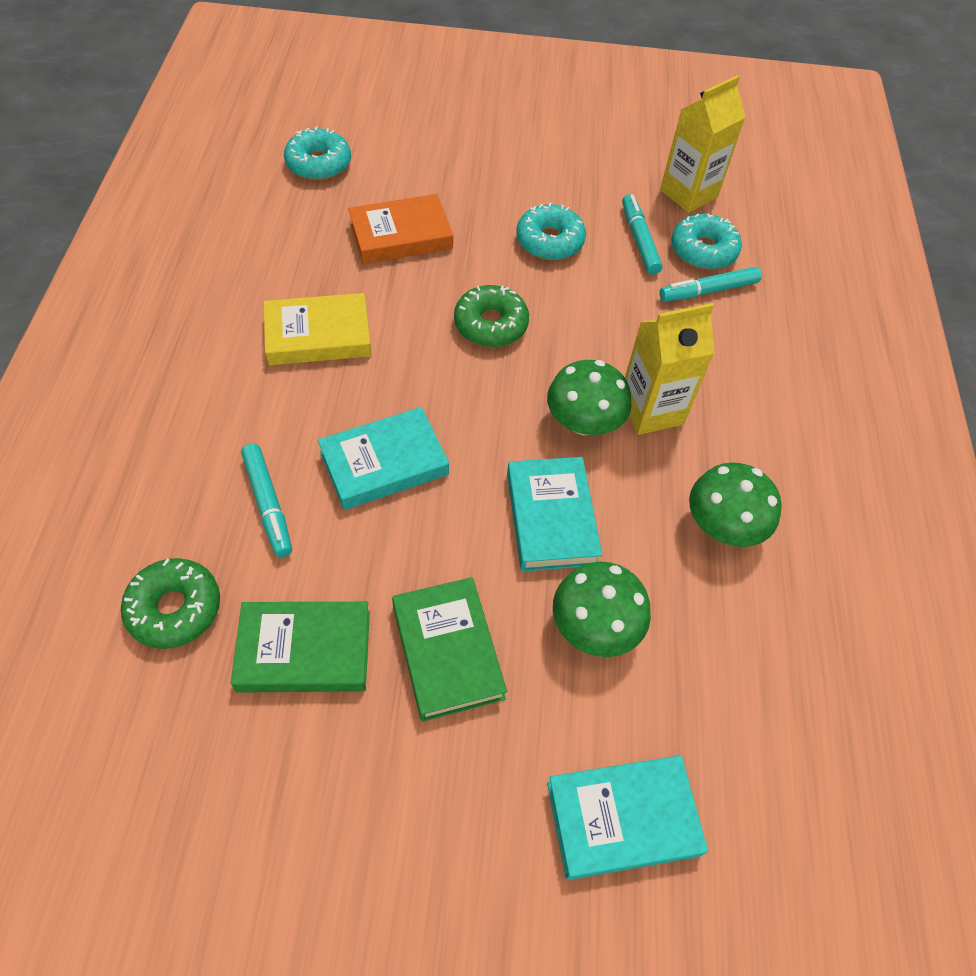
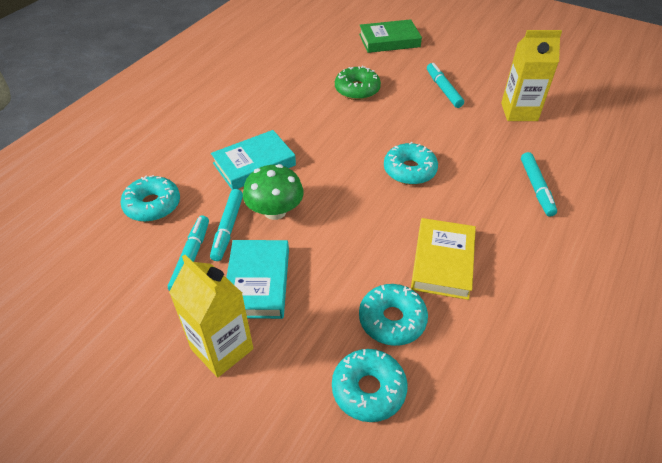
green book: [231,602,370,693] [392,577,507,722] = 2 -> [359,19,422,53] = 1
green donut: [121,558,220,649] [454,285,529,347] = 2 -> [335,66,381,100] = 1
green mushroom: [547,360,632,435] [553,561,651,657] [689,462,782,547] = 3 -> [243,164,304,220] = 1
orange book: [348,194,453,264] = 1 -> none = 0
turquoise book: [318,407,449,510] [507,457,602,572] [547,755,708,880] = 3 -> [211,130,296,190] [226,240,289,319] = 2
turquoise donut: [284,126,351,180] [516,202,586,260] [671,213,742,270] = 3 -> [120,175,180,222] [332,349,408,422] [359,284,428,346] [384,142,438,185] = 4
turquoise marker: [241,444,292,557] [622,194,663,275] [659,267,762,302] = 3 -> [168,216,209,291] [210,189,243,261] [427,63,464,108] [521,152,557,217] = 4

